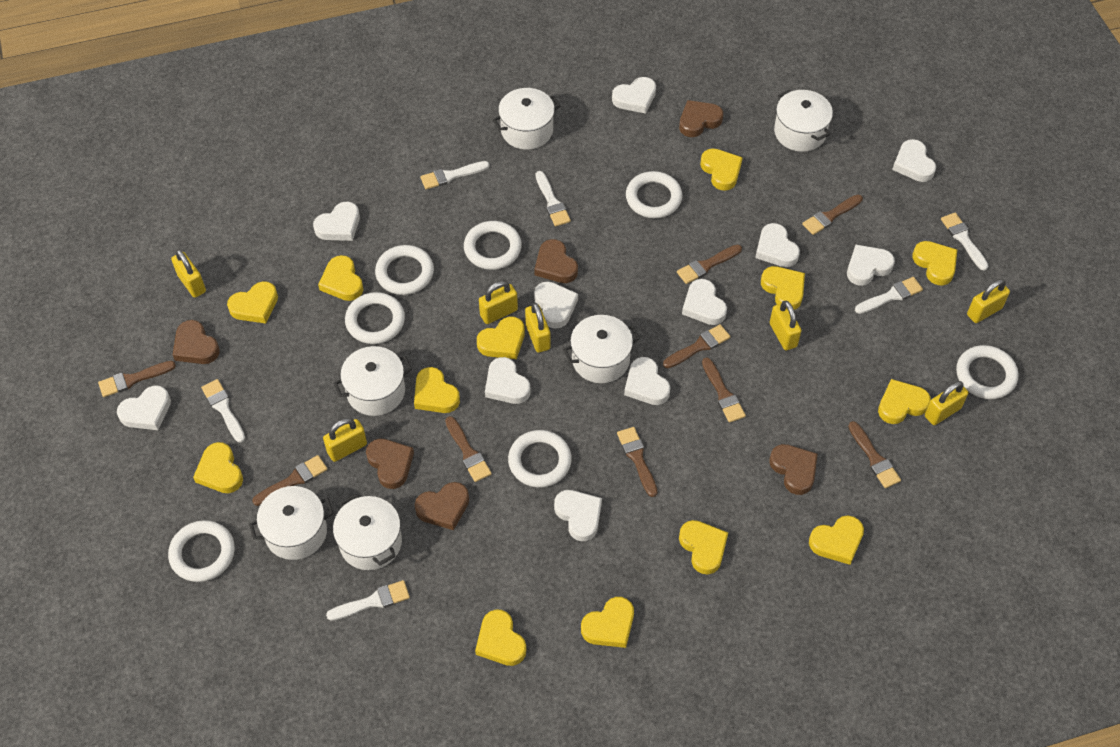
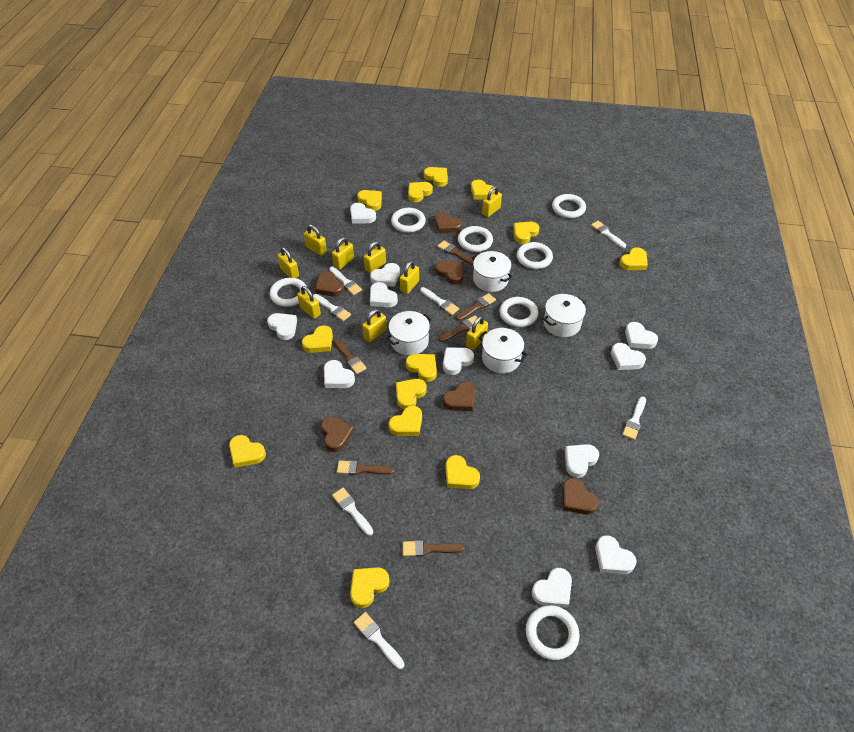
brown brush: [98,361,176,397] [252,455,327,506] [445,416,492,482] [617,427,657,497] [663,324,730,368] [677,245,742,284] [702,357,746,423] [802,195,863,235] [848,421,901,488] = 9 -> [333,339,367,374] [337,461,395,475] [403,540,464,557] [437,241,474,265] [438,315,478,342] [456,293,496,321] = 6
white brush: [201,379,245,443] [326,580,410,621] [420,161,489,189] [536,171,571,227] [855,277,923,314] [941,213,989,271] = 6 -> [313,294,351,321] [329,267,362,295] [332,488,373,536] [354,612,404,669] [420,287,459,315] [591,221,626,248] [622,397,646,440] = 7
white pot: [249,486,333,560] [333,346,412,416] [333,494,402,570] [492,88,561,150] [563,315,640,383] [774,89,833,152] = 6 -> [386,311,432,355] [472,251,513,292] [479,328,528,373] [543,294,586,337] = 4
yellow padlock: [171,249,206,298] [323,418,367,462] [479,281,518,324] [525,303,551,353] [770,301,801,350] [925,381,968,425] [967,279,1010,323] = 7 -> [278,247,299,278] [297,286,321,319] [304,225,327,256] [332,237,354,269] [362,309,387,342] [364,241,386,273] [400,261,419,294] [466,316,488,350] [482,186,502,217] = 9

